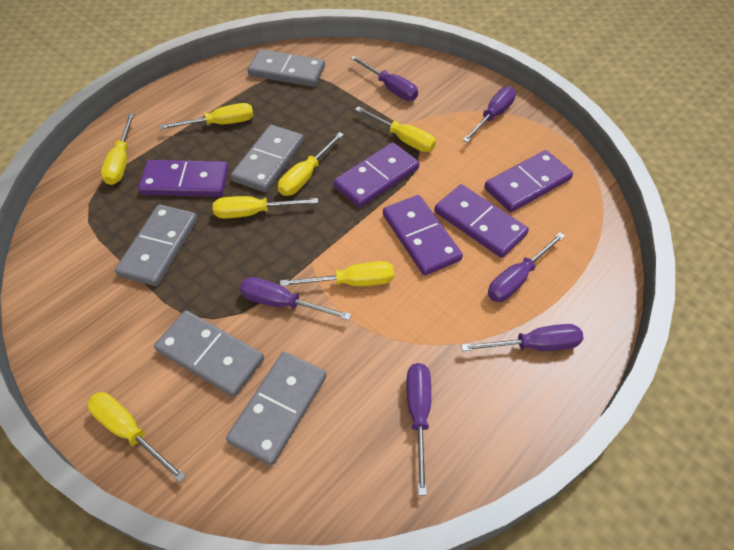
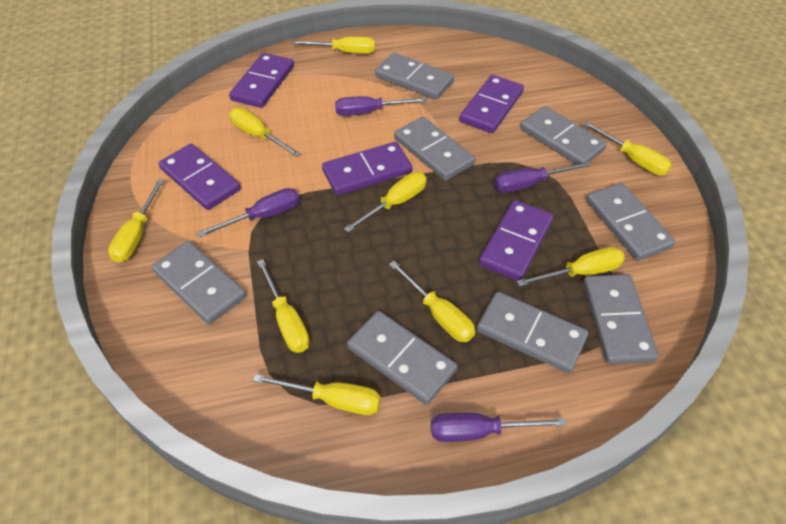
grey domino: [115,204,198,286] [154,310,264,397] [226,352,326,466] [231,125,304,192] [248,49,325,87] = 5 -> [152,241,246,324] [347,311,457,405] [375,53,454,100] [394,117,475,181] [477,292,588,373] [520,106,607,165] [583,274,658,364] [586,183,675,261] = 8
purple screwdriver: [239,277,351,320] [351,56,418,101] [406,363,431,495] [461,324,583,351] [463,87,516,143] [488,233,565,302] = 6 -> [197,188,300,237] [335,96,427,116] [431,413,567,442] [494,161,591,192] = 4
yellow screwdriver: [87,392,186,482] [101,113,135,185] [159,103,254,130] [213,196,318,219] [278,132,344,196] [280,261,394,286] [355,107,436,152] = 7 -> [108,179,165,263] [229,108,301,157] [253,374,381,415] [257,259,310,353] [291,37,375,54] [344,172,427,233] [389,261,475,342] [517,247,625,286] [583,121,672,175] = 9

